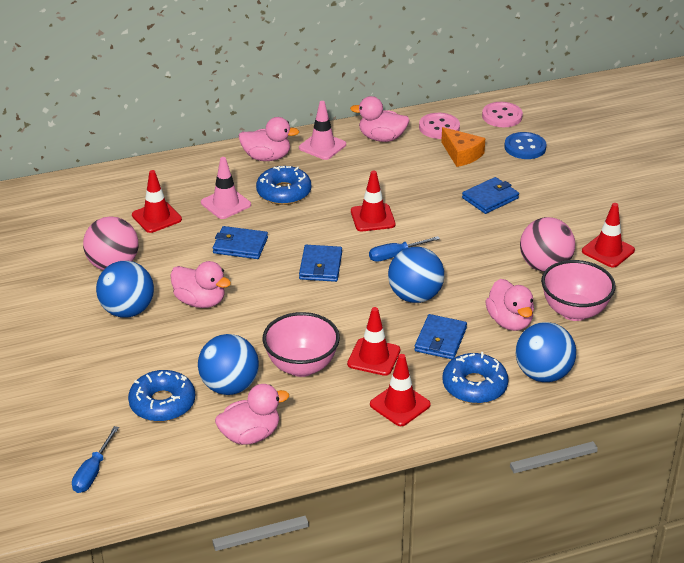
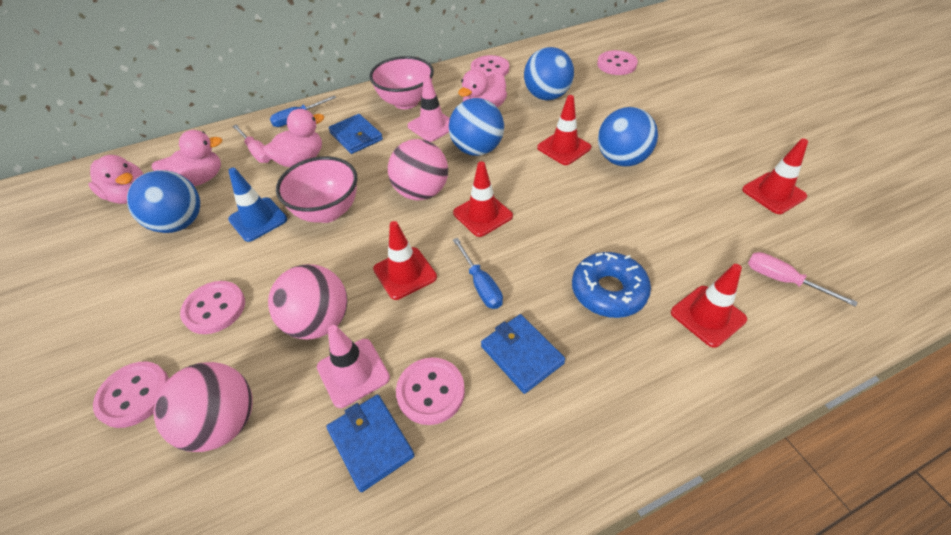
blue button: [504,132,547,159] = 1 -> none = 0
blue donut: [128,370,195,422] [256,166,311,205] [443,352,508,404] = 3 -> [572,252,651,318] = 1
blue traffic cone: none = 0 -> [228,168,287,242] = 1
blue wallet: [213,226,268,259] [299,245,342,282] [414,314,467,359] [462,177,519,214] = 4 -> [327,395,415,492] [328,114,383,154] [481,314,565,394] = 3
orange cheese: [441,127,485,167] = 1 -> none = 0
pink ball: [83,216,139,270] [520,217,575,272] = 2 -> [154,362,253,452] [268,264,348,340] [388,139,448,200] = 3
pink button: [419,113,460,139] [482,102,523,127] = 2 -> [93,361,169,428] [180,281,245,334] [396,358,465,425] [471,55,509,77] [597,50,638,75] = 5
pink duck: [170,261,231,308] [215,384,289,445] [239,117,299,161] [350,96,410,142] [485,279,534,331] = 5 -> [88,155,143,204] [152,130,223,186] [263,109,324,167] [458,69,507,108] = 4
pink screwdriver: none = 0 -> [232,125,271,163] [748,252,858,307] = 2

